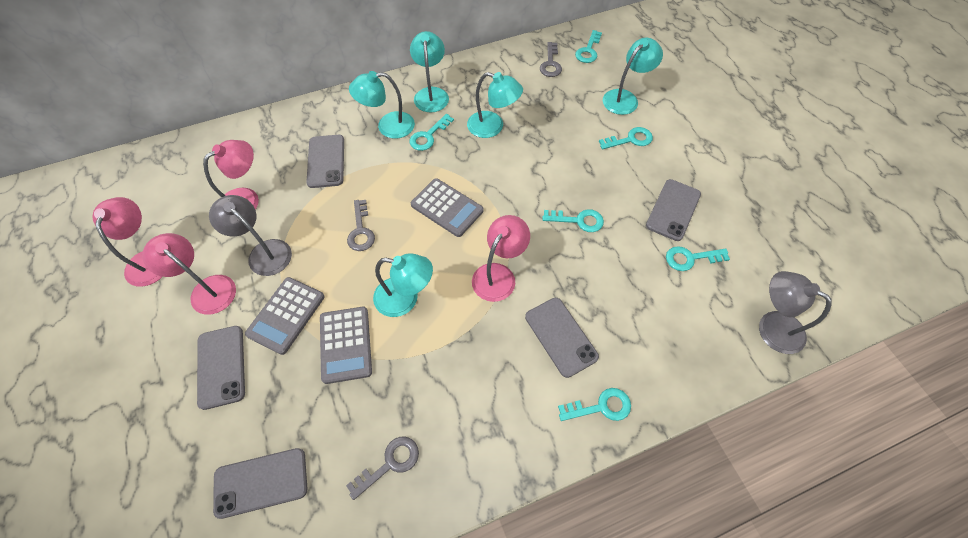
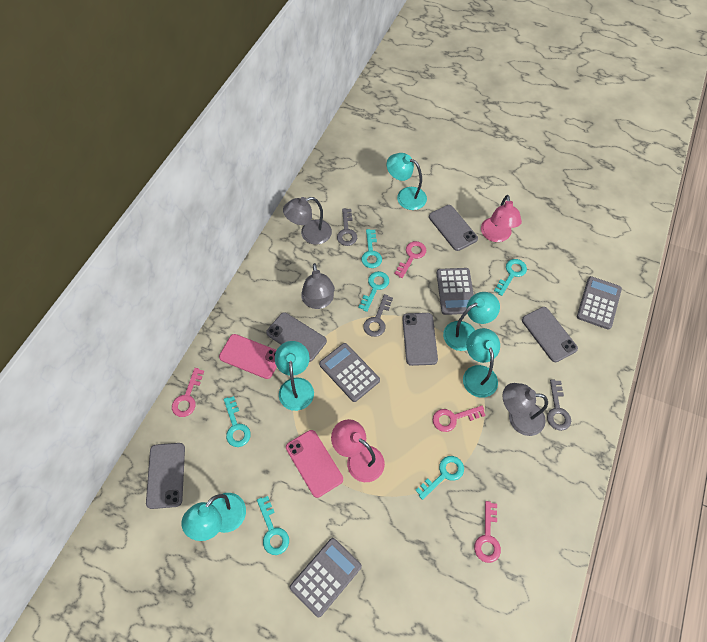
grey calculator: [245,277,324,355] [320,307,372,384] [411,178,484,237] = 3 -> [289,538,362,617] [319,343,380,402] [436,268,474,315] [577,276,622,330] = 4
grey lamp: [209,195,292,276] [759,271,832,354] = 2 -> [283,197,332,245] [301,263,335,309] [502,383,548,436] = 3
pink key: none = 0 -> [172,368,204,417] [394,241,426,278] [433,406,486,432] [474,501,501,563] = 4
pink lamp: [93,197,162,287] [142,233,236,315] [203,140,259,210] [472,215,530,302] = 4 -> [331,419,385,482] [481,195,522,242] = 2
pink phone: none = 0 -> [219,334,277,379] [286,430,343,498] = 2

